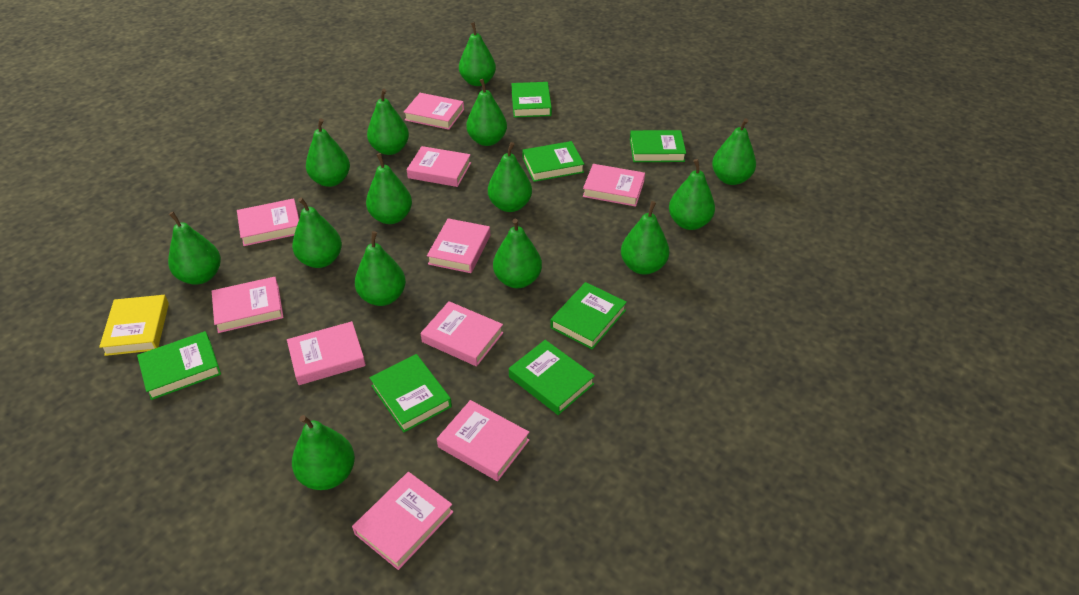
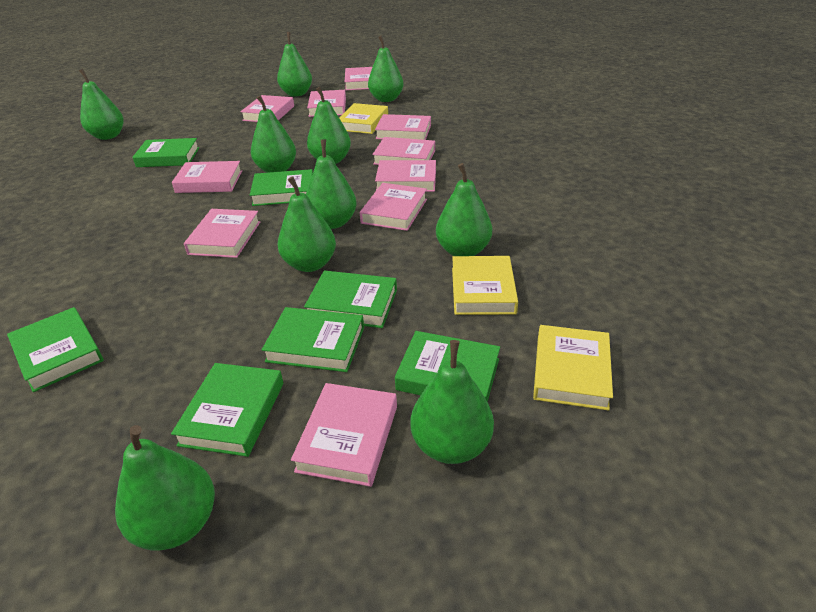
green pear: [168,212,221,285] [292,197,342,268] [292,415,355,490] [306,119,350,187] [355,231,406,306] [366,153,412,224] [367,89,409,155] [459,22,496,86] [466,79,507,146] [488,142,532,212] [493,218,542,288] [621,201,669,275] [669,159,715,230] [712,118,756,185] = 14 -> [79,69,124,140] [115,425,215,550] [251,95,296,173] [277,32,312,97] [278,176,336,272] [306,139,357,229] [307,87,351,164] [368,35,404,102] [411,340,494,464] [436,163,492,256] = 10
yellow book: [99,295,169,356] = 1 -> [339,103,388,134] [452,256,518,315] [533,325,613,410] = 3

